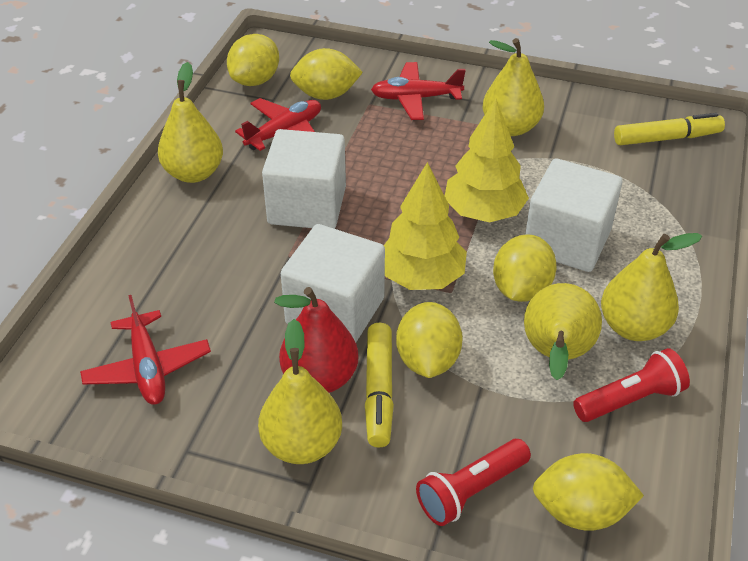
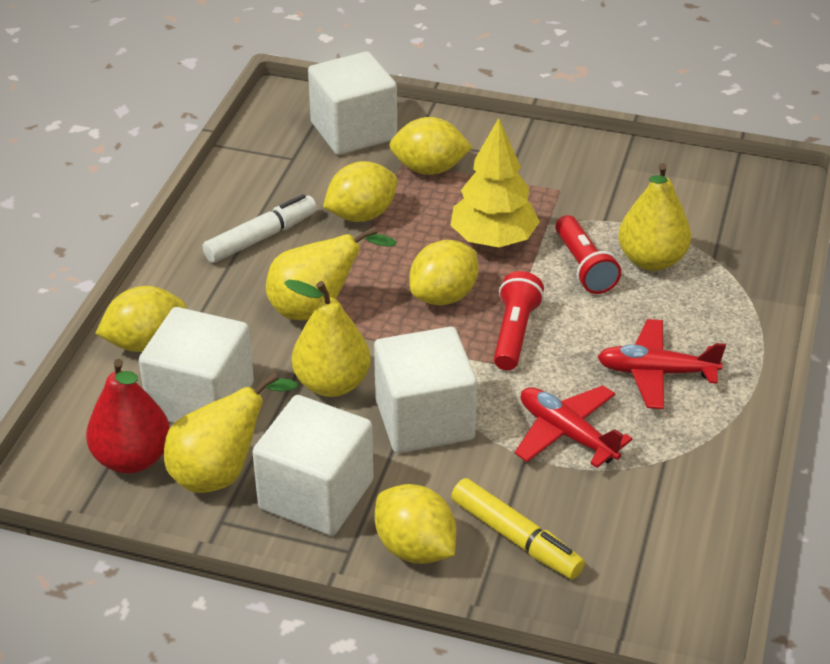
red plane: [80,295,211,405] [235,98,321,151] [371,62,466,120] = 3 -> [515,385,632,468] [598,319,726,409] = 2
white cube: [262,129,346,229] [281,224,385,342] [525,158,622,272] = 3 -> [139,307,254,423] [252,395,373,536] [308,51,397,155] [374,327,477,453] = 4
white marker: none = 0 -> [202,194,317,263] = 1
yellow marker: [365,323,394,448] [614,113,725,145] = 2 -> [451,478,585,579] = 1
yellow pear: [158,62,223,183] [258,319,342,464] [483,38,544,136] [524,283,602,380] [601,233,702,341] = 5 -> [164,372,297,493] [266,227,397,320] [284,280,371,397] [618,163,691,271] = 4
yellow tree: [384,162,467,290] [445,99,529,223] = 2 -> [451,118,540,247] = 1

